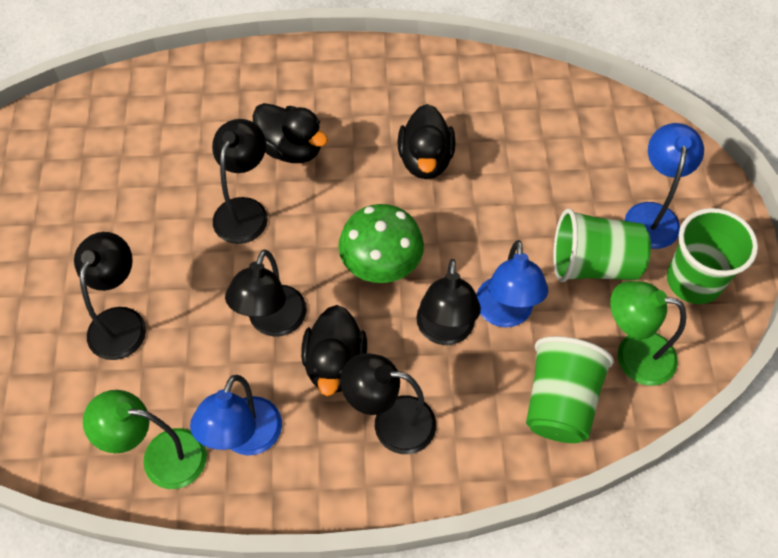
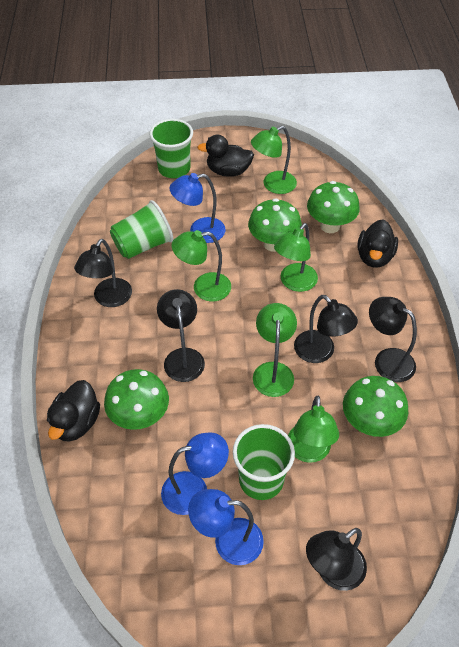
green lamp: [83,390,207,489] [610,281,686,386] = 2 -> [171,230,231,301] [251,126,297,194] [253,303,297,397] [274,223,318,292] [288,396,339,463] = 5
green mushroom: [339,204,424,283] = 1 -> [104,369,169,430] [248,198,302,252] [307,181,360,233] [343,376,408,437] = 4

